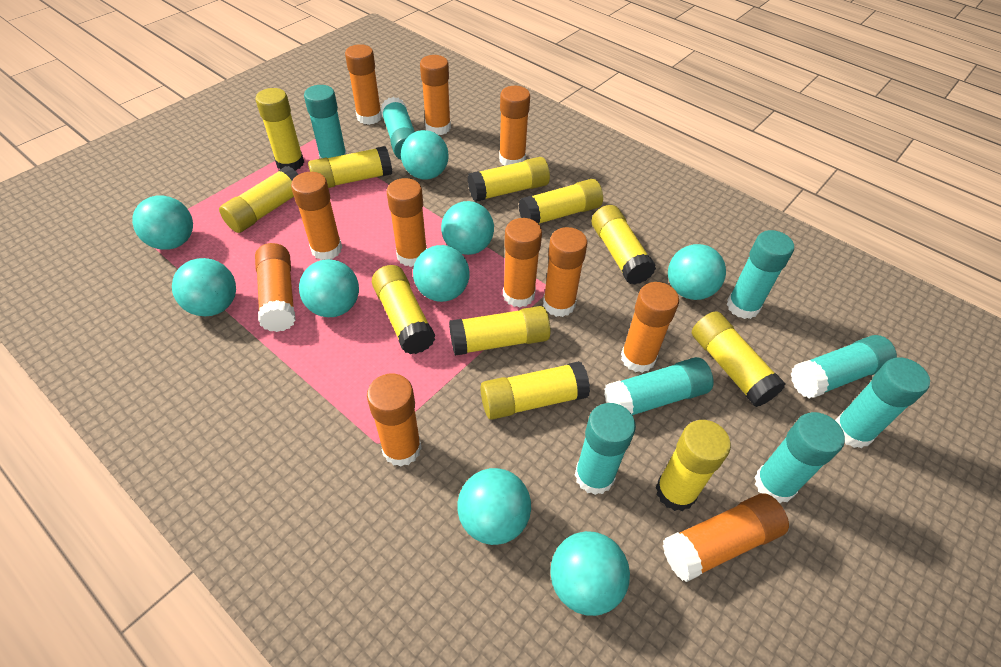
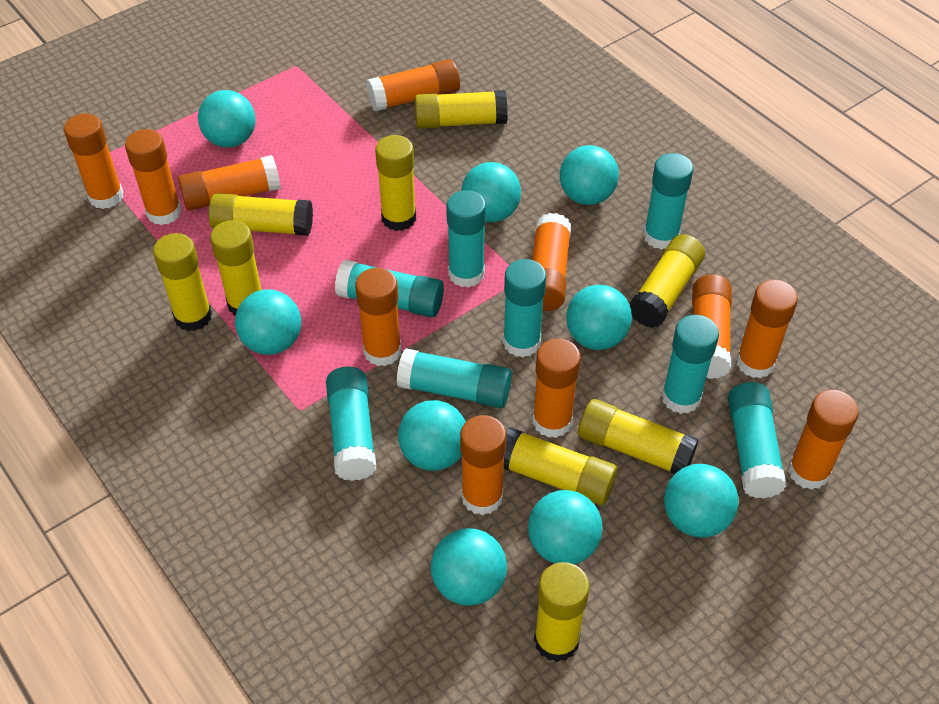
yellow glue stick: [219,166,298,233] [256,88,304,171] [308,146,392,188] [372,265,435,354] [449,306,551,356] [468,157,550,202] [480,361,590,420] [519,179,603,224] [592,205,656,285] [656,420,731,511] [692,311,786,407] = 11 -> [153,233,212,331] [209,193,313,236] [210,220,262,316] [375,135,416,231] [415,90,508,129] [503,427,617,505] [534,562,590,662] [578,399,699,474] [630,234,705,328] = 9

